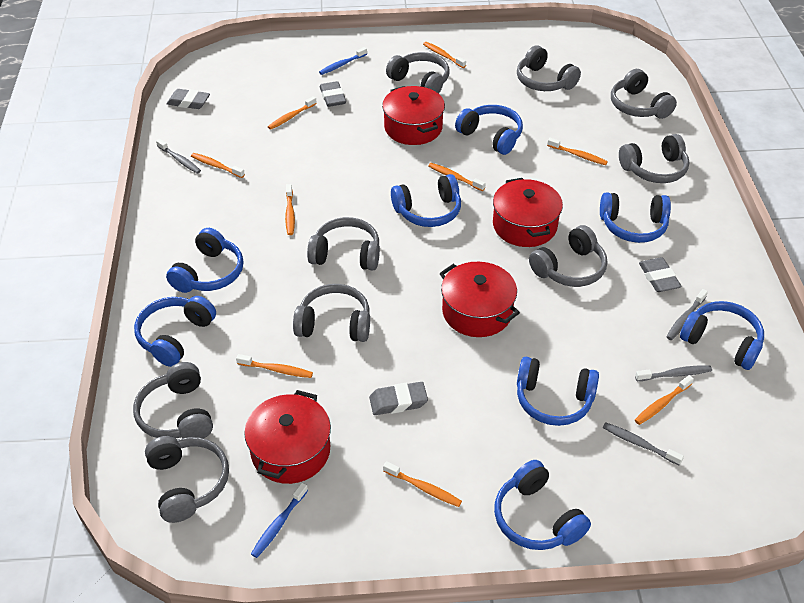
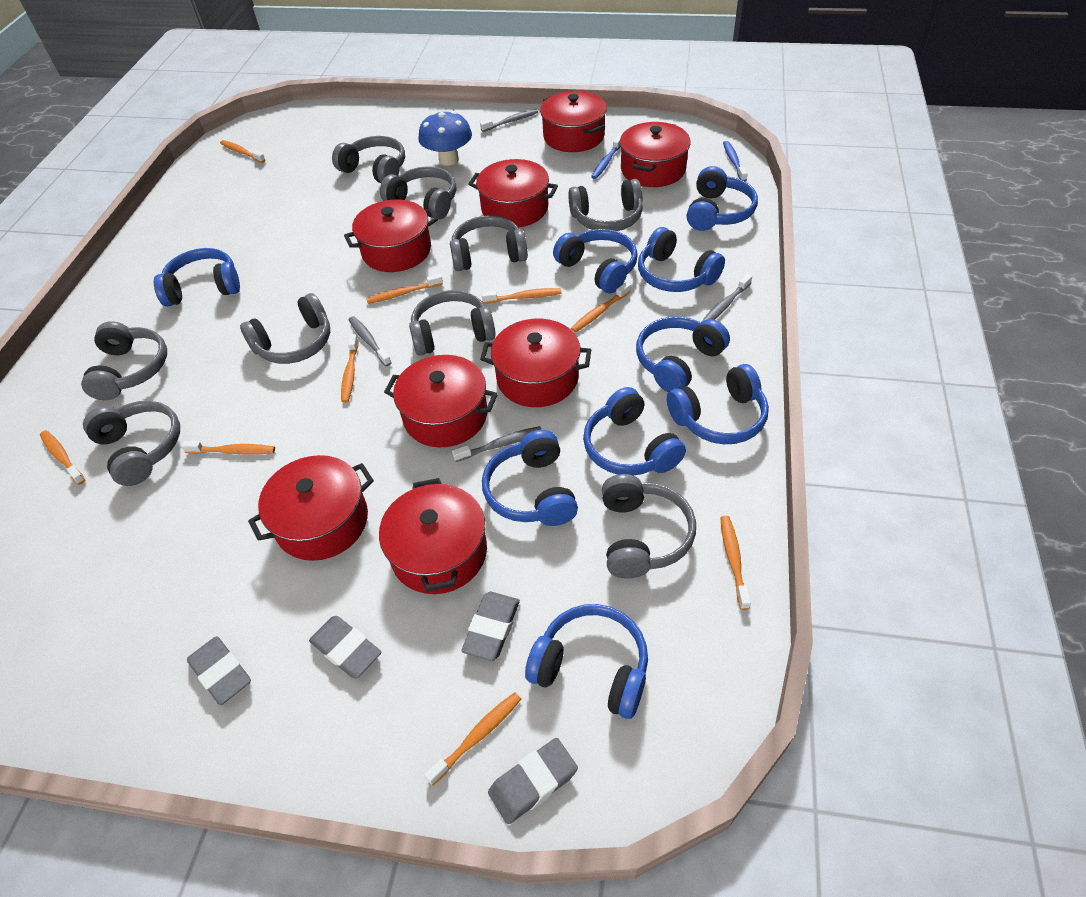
blue headphones: [134,296,216,367] [166,228,243,293] [391,174,461,227] [455,105,523,155] [494,460,591,550] [517,357,599,426] [600,192,671,243] [680,301,764,370] = 8 -> [154,248,240,307] [482,430,578,526] [525,604,648,719] [553,229,638,293] [583,387,686,475] [636,317,730,392] [638,227,725,292] [667,364,769,444] [687,166,758,231] = 9
blue mushroom: none = 0 -> [418,111,472,166] = 1
red pot: [244,390,331,484] [382,86,445,145] [440,262,520,337] [493,178,563,247] = 4 -> [248,455,374,561] [344,200,438,272] [379,478,487,594] [384,355,498,447] [468,159,558,227] [480,319,591,407] [540,91,607,152] [620,122,691,187] = 8

